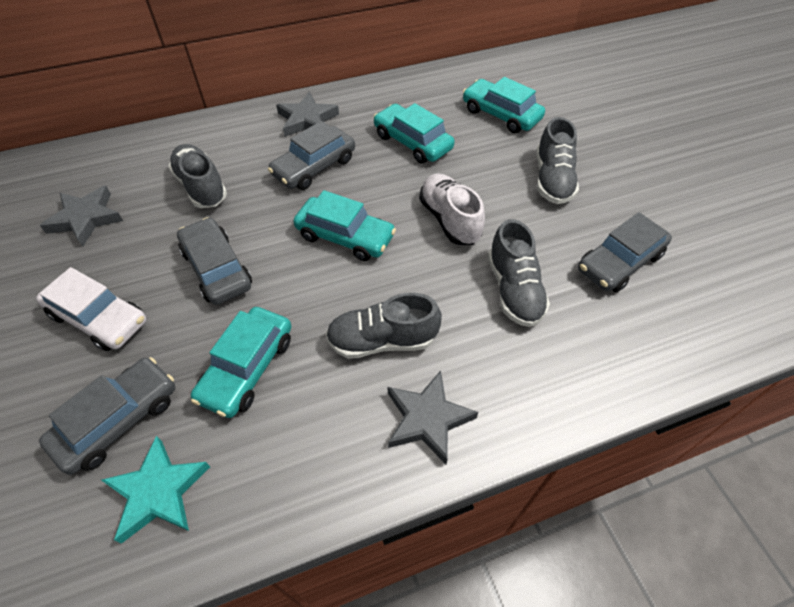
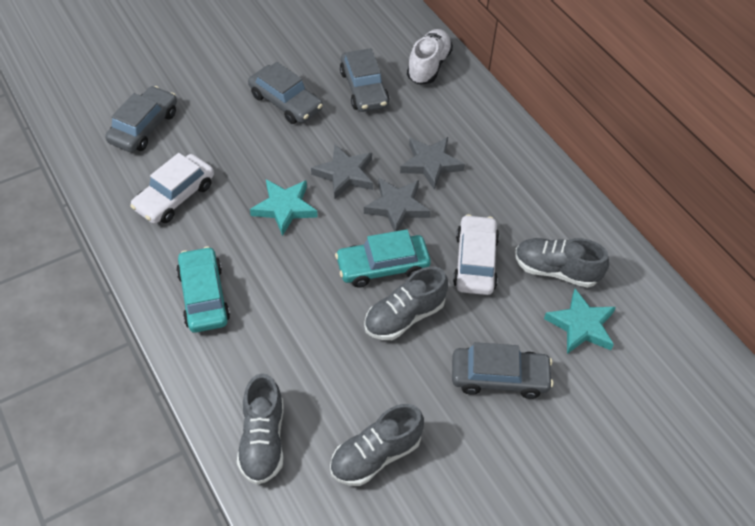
turquoise car: [191,307,292,418] [293,190,396,261] [374,103,455,163] [463,77,545,133] = 4 -> [176,246,230,333] [335,229,431,288] = 2
turquoise star: [101,436,210,544] = 1 -> [250,180,318,236] [544,289,616,354] = 2
white car: [36,267,146,351] = 1 -> [130,153,214,224] [453,214,499,295] = 2

